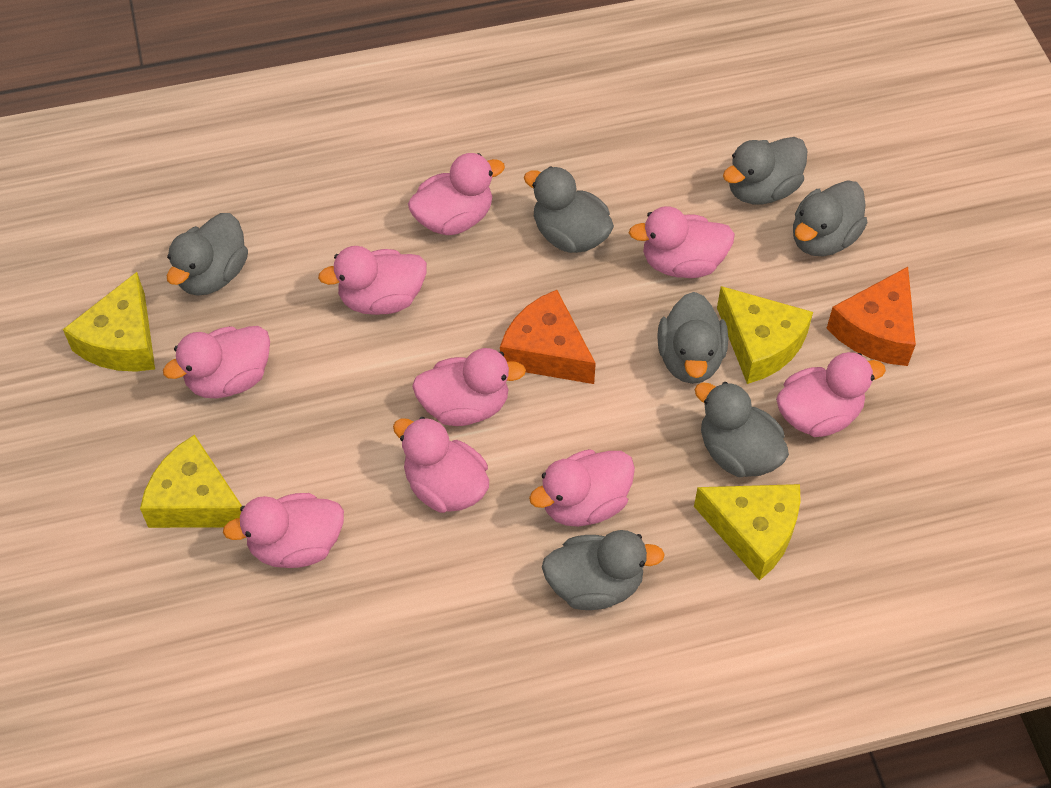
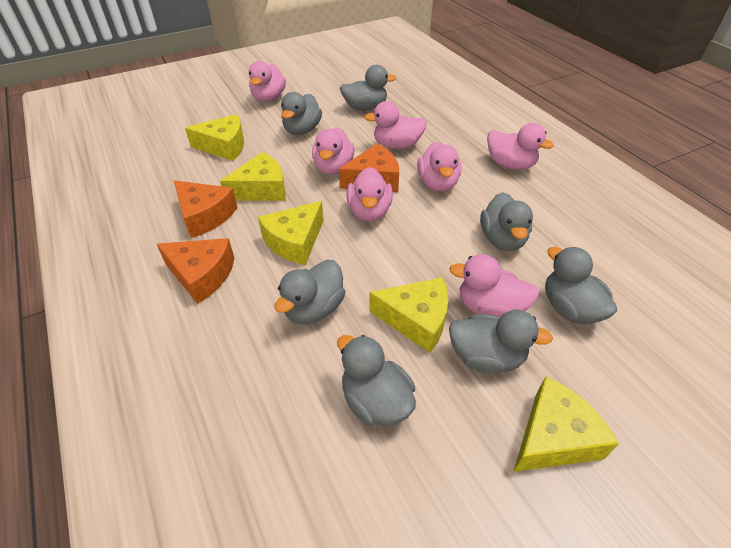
orange cheese: [500,290,596,384] [827,267,916,366] = 2 -> [157,238,234,304] [174,180,238,238] [339,143,399,192] = 3
pink duck: [163,326,270,398] [223,493,344,568] [318,246,427,315] [393,417,489,513] [408,153,505,235] [412,348,526,426] [529,449,635,527] [629,206,735,278] [776,352,886,437] = 9 -> [249,61,286,102] [312,127,355,175] [346,167,393,221] [364,101,427,149] [417,142,462,192] [449,254,539,318] [487,123,554,170] = 7
yellow cheese: [63,272,155,372] [140,435,242,528] [694,484,801,581] [717,286,813,384] = 4 -> [185,114,244,161] [220,152,286,201] [258,201,324,265] [369,277,448,353] [514,377,619,472] = 5

